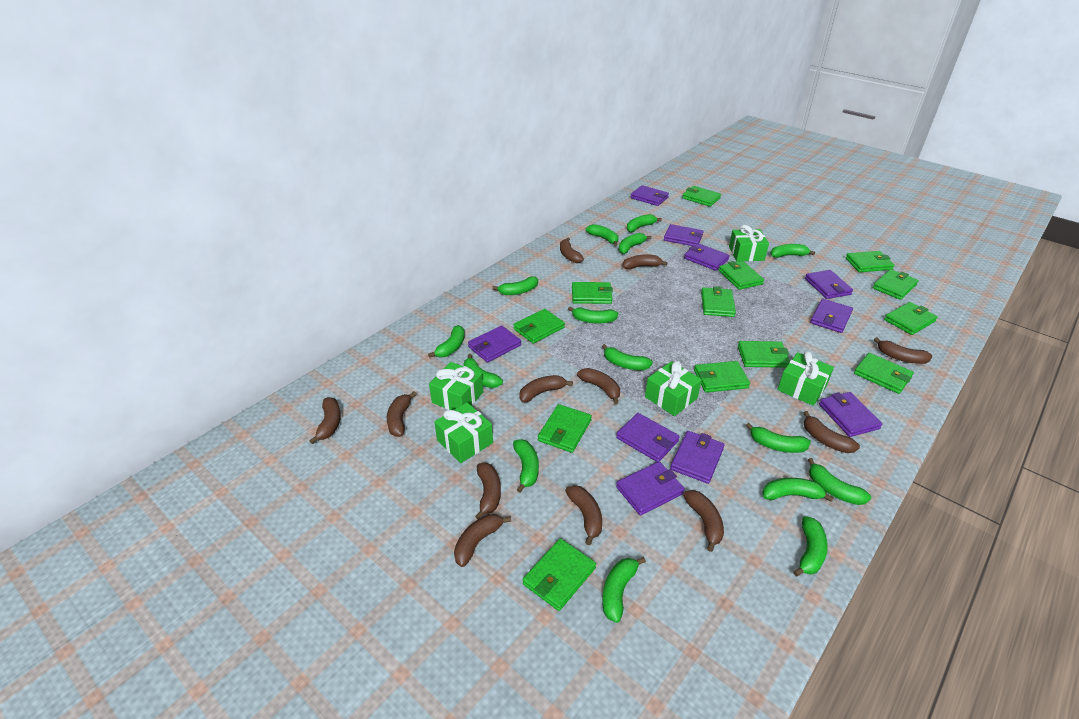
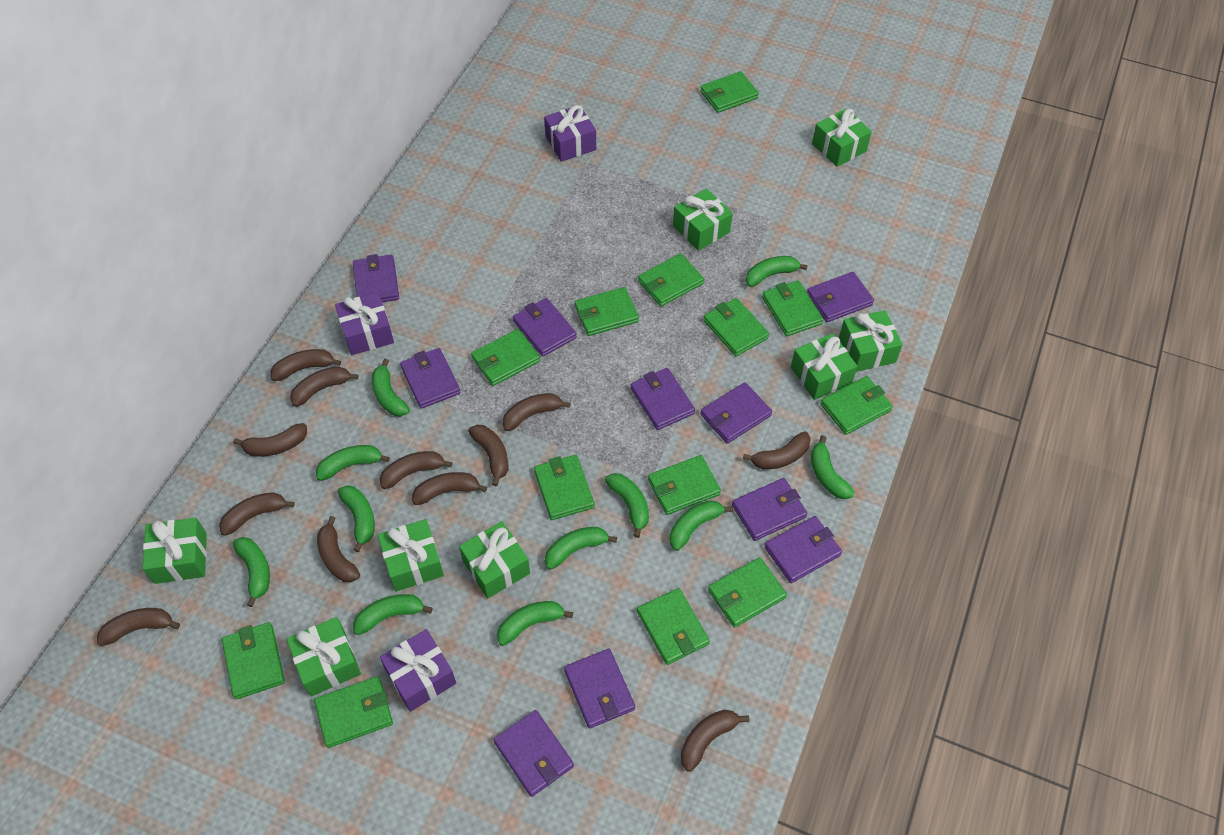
green banana: [428,325,465,358] [464,354,503,388] [492,276,538,295] [513,439,539,493] [568,306,618,324] [586,224,618,246] [602,344,653,370] [602,557,646,623] [618,233,651,254] [627,214,662,232] [746,423,811,453] [763,478,834,502] [770,244,815,258] [793,516,828,576] [808,458,871,505] = 15 -> [233,537,270,607] [316,445,390,481] [338,485,375,552] [353,594,433,635] [372,359,410,416] [497,601,573,646] [545,527,617,570] [605,473,649,538] [670,500,733,551] [746,256,808,287] [811,435,855,499] = 11
green gift: [429,362,483,410] [434,403,493,463] [645,361,702,416] [729,225,769,261] [778,351,834,406] = 5 -> [142,518,207,584] [287,617,361,697] [378,519,444,592] [459,521,530,599] [673,188,733,251] [791,333,858,400] [812,109,872,167] [839,310,903,372] = 8
purple gift: none = 0 -> [335,292,394,355] [380,629,456,712] [544,105,596,162] = 3

